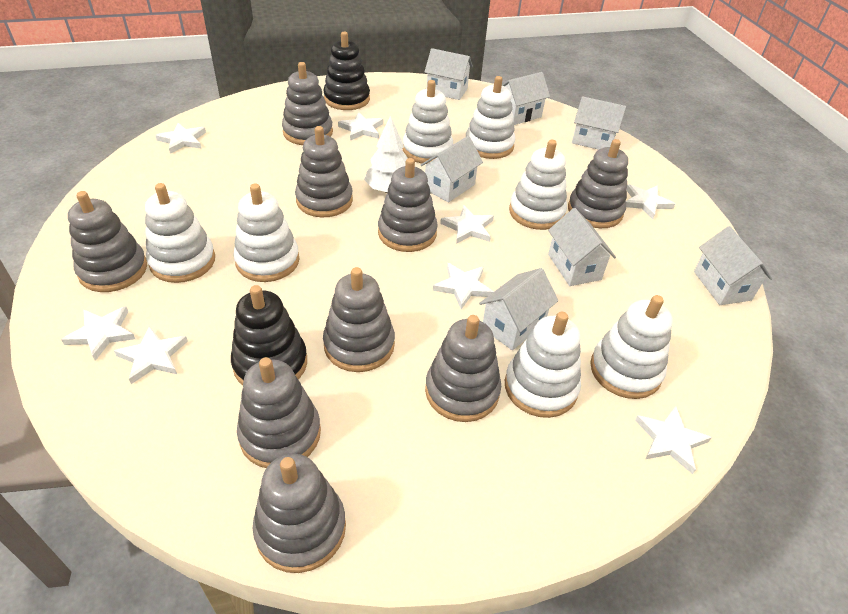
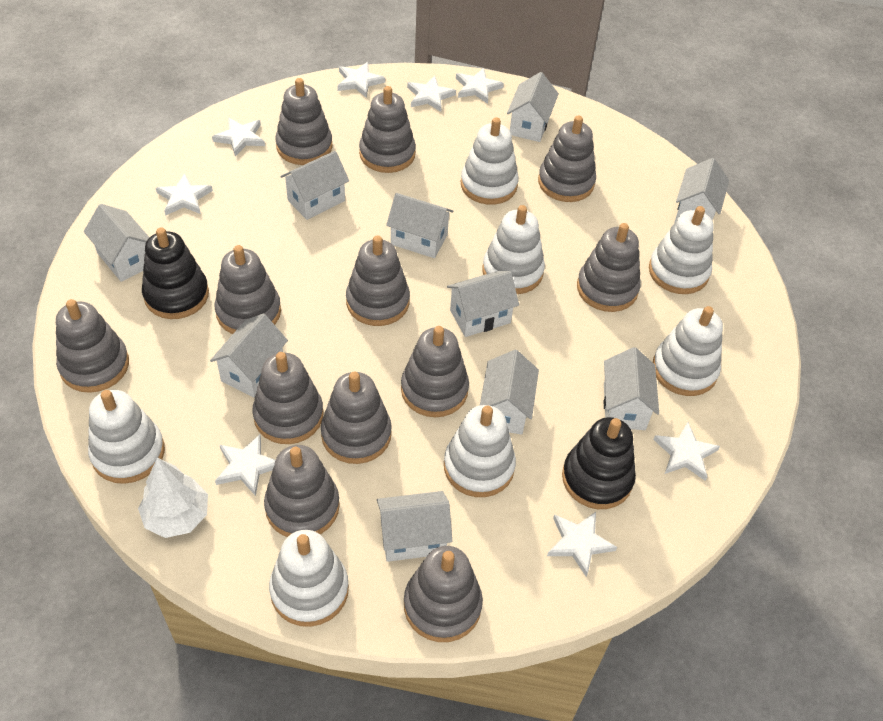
grey stacking toy: [68,191,147,292] [237,357,321,468] [253,454,346,573] [282,62,333,145] [295,126,353,217] [323,267,395,372] [378,158,438,252] [425,315,501,422] [568,139,628,228] = 9 -> [56,299,129,393] [215,245,281,334] [252,352,324,444] [264,445,340,537] [275,78,333,165] [321,372,392,464] [346,235,410,326] [359,86,416,173] [401,326,469,417] [404,546,483,642] [538,116,596,202] [577,223,641,312] = 12
white house: [421,136,483,203] [424,48,473,100] [479,268,558,350] [502,72,550,125] [548,208,616,286] [572,96,626,150] [694,226,772,305] = 7 -> [84,204,150,282] [210,314,288,398] [280,151,349,220] [377,491,452,562] [386,193,453,258] [447,271,519,337] [480,350,539,435] [507,72,559,142] [603,347,659,430] [675,158,729,222] = 10

